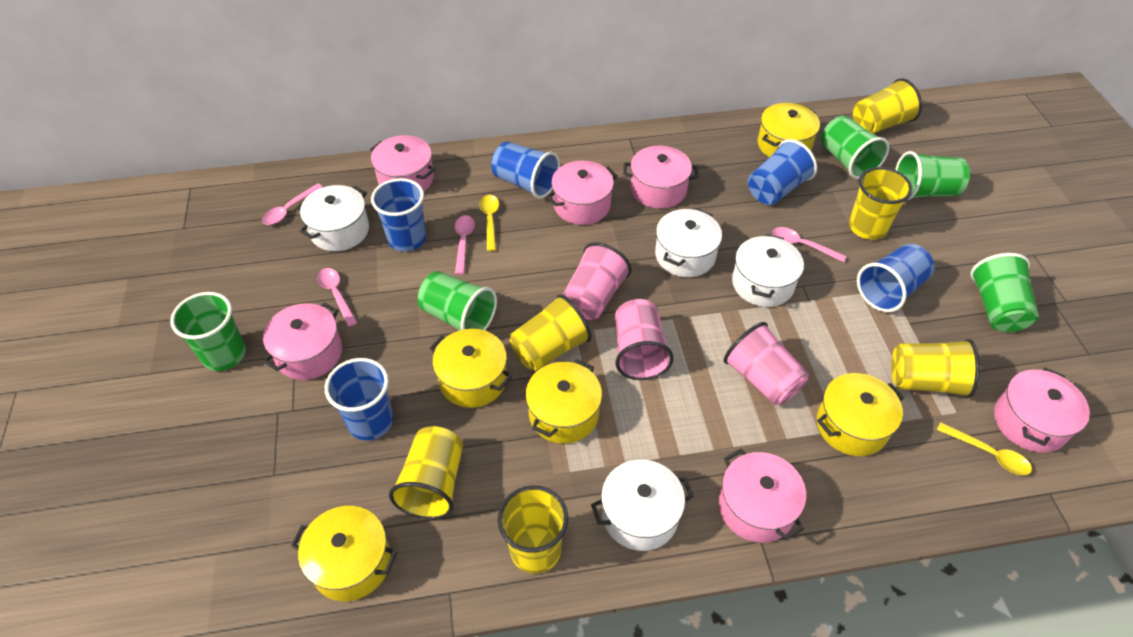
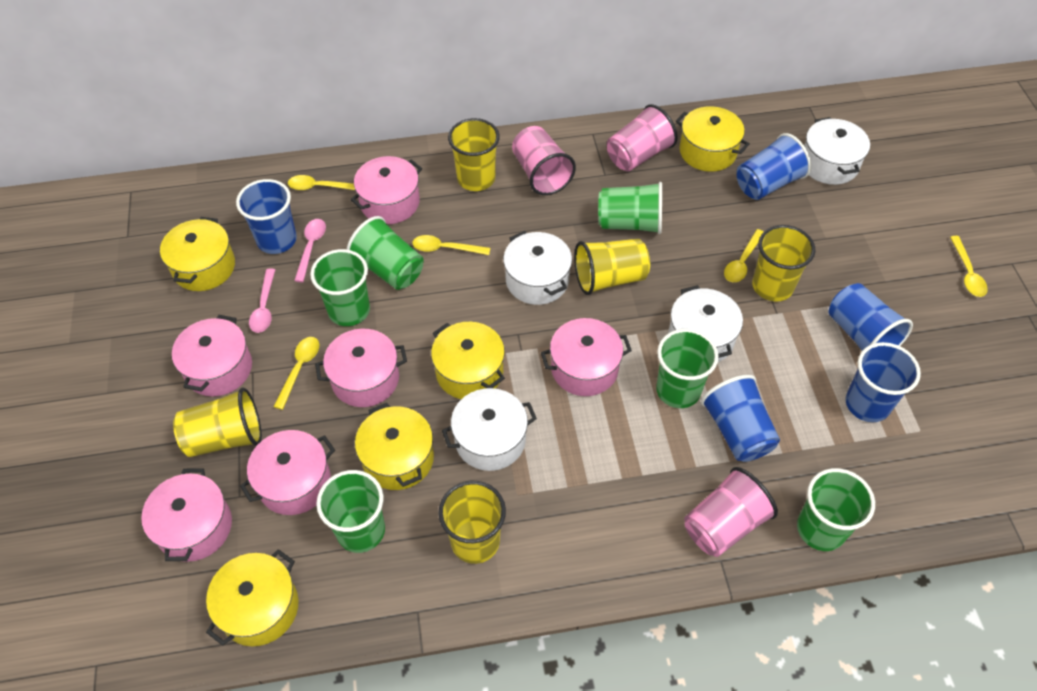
green cup: [170,292,246,371] [418,271,497,331] [821,116,889,179] [895,151,970,200] [970,253,1039,332] = 5 -> [310,249,370,326] [316,470,385,553] [347,216,424,290] [598,182,662,234] [656,329,719,408] [797,468,875,551] = 6
pink spoon: [262,183,323,225] [317,268,357,327] [455,215,475,274] [772,227,846,262] = 4 -> [249,269,275,333] [294,219,326,282] = 2
yellow cup: [389,426,463,519] [498,485,568,574] [510,294,591,371] [849,167,913,240] [853,78,922,134] [891,339,980,398] = 6 -> [173,387,262,457] [438,481,506,564] [448,118,500,191] [574,239,650,295] [752,225,816,302] = 5
yellow spoon: [480,195,499,251] [937,422,1032,475] = 2 -> [273,337,319,410] [288,175,355,190] [412,235,490,255] [724,229,764,282] [950,236,988,297] = 5

